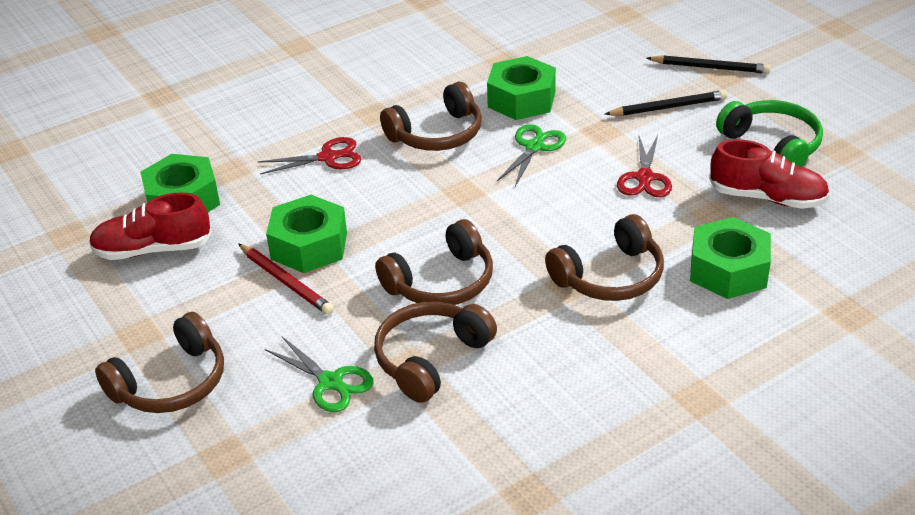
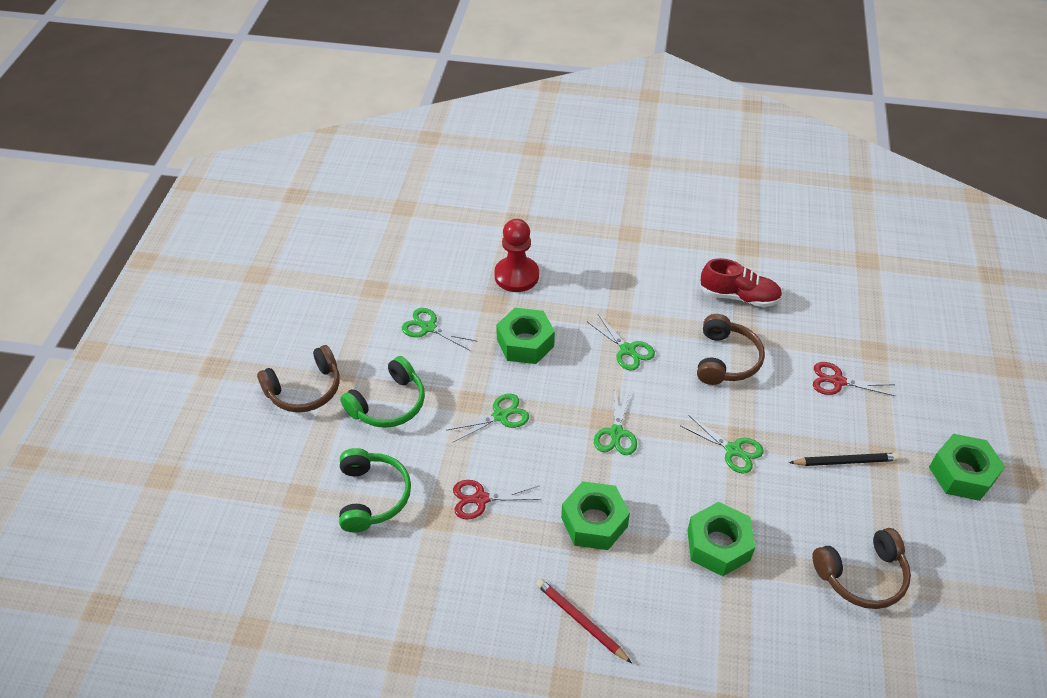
black pencil: [605,90,727,116] [647,55,771,74] = 2 -> [789,453,900,466] = 1
brown headphones: [95,312,224,413] [374,301,497,403] [375,219,493,305] [380,82,482,151] [545,214,664,301] = 5 -> [257,345,340,413] [697,314,765,385] [812,528,911,609] = 3
green headphones: [716,100,823,167] = 1 -> [339,448,411,533] [340,356,425,428] = 2
green scissors: [265,336,374,412] [497,124,566,187] = 2 -> [402,308,478,350] [446,394,529,442] [588,315,655,371] [594,389,637,455] [681,415,764,473] = 5
red pawn: none = 0 -> [494,219,539,292] = 1
red shoe: [89,192,212,260] [709,139,830,209] = 2 -> [699,258,782,307] = 1

